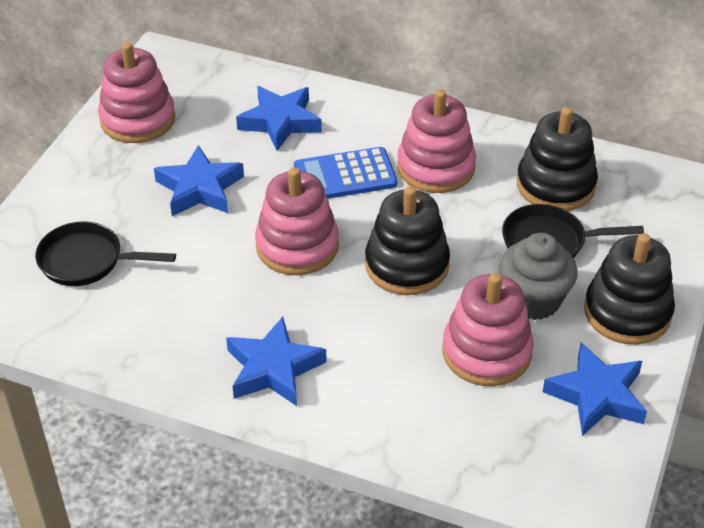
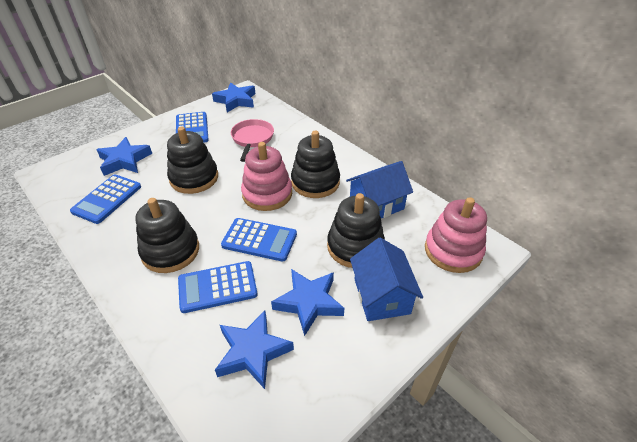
black pan: [35,221,176,286] [502,204,644,258] = 2 -> none = 0
black stacking toy: [365,186,450,295] [517,107,598,211] [584,233,675,345] = 3 -> [135,198,199,273] [167,127,218,194] [291,131,340,198] [327,193,385,268] = 4
blue calculator: [294,147,397,199] = 1 -> [70,174,141,224] [176,112,209,143] [178,261,258,313] [221,218,297,262] = 4
blue house: none = 0 -> [346,161,413,218] [350,238,423,321] = 2
grey cupcake: [499,233,578,320] = 1 -> none = 0
pink pan: none = 0 -> [231,119,274,162] = 1
pink stacking toy: [98,42,175,143] [255,167,339,275] [397,89,476,193] [443,273,534,386] = 4 -> [241,142,292,211] [425,197,487,273] = 2

